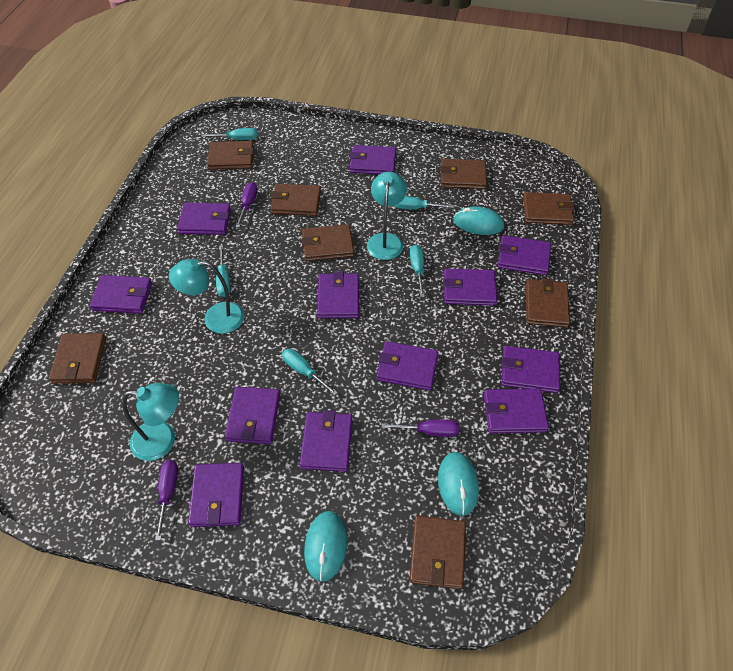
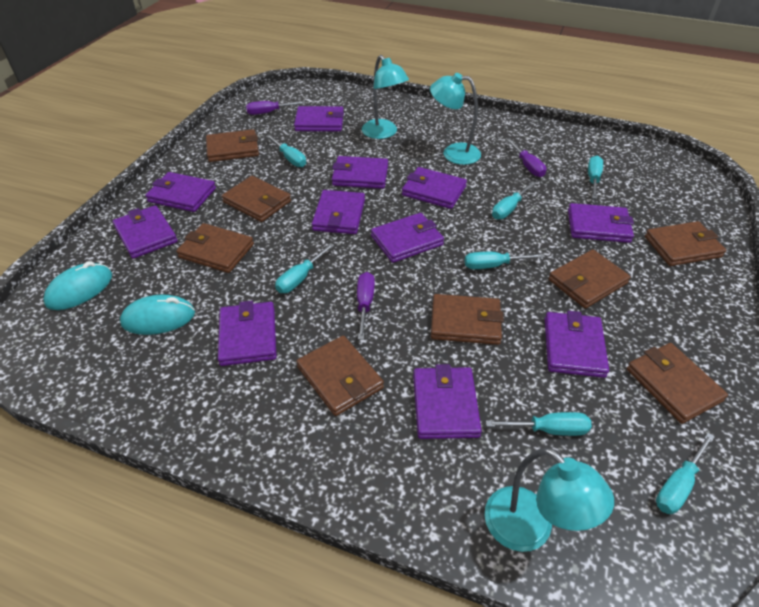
purple wallet: [90,275,152,314] [177,203,231,235] [188,463,244,527] [225,387,280,444] [300,410,353,472] [317,271,359,319] [350,145,396,175] [376,341,439,390] [443,269,497,306] [484,389,549,433] [498,235,551,275] [501,346,560,393] = 12 -> [112,205,177,259] [145,172,216,212] [218,301,277,366] [294,106,344,132] [312,190,365,234] [332,156,388,189] [371,213,444,263] [402,167,467,209] [413,364,482,439] [545,311,609,378] [568,203,634,243] = 11
turquoise mouse: [304,511,347,582] [438,452,479,516] [453,206,504,235] = 3 -> [43,261,112,310] [120,294,195,335] = 2
turquoise screwdriver: [201,128,258,140] [216,245,230,297] [282,349,338,396] [394,196,455,209] [410,244,425,297] = 5 -> [266,135,306,167] [275,243,334,293] [465,252,545,269] [486,412,592,436] [492,181,536,219] [588,156,603,199] [656,433,715,514] = 7

